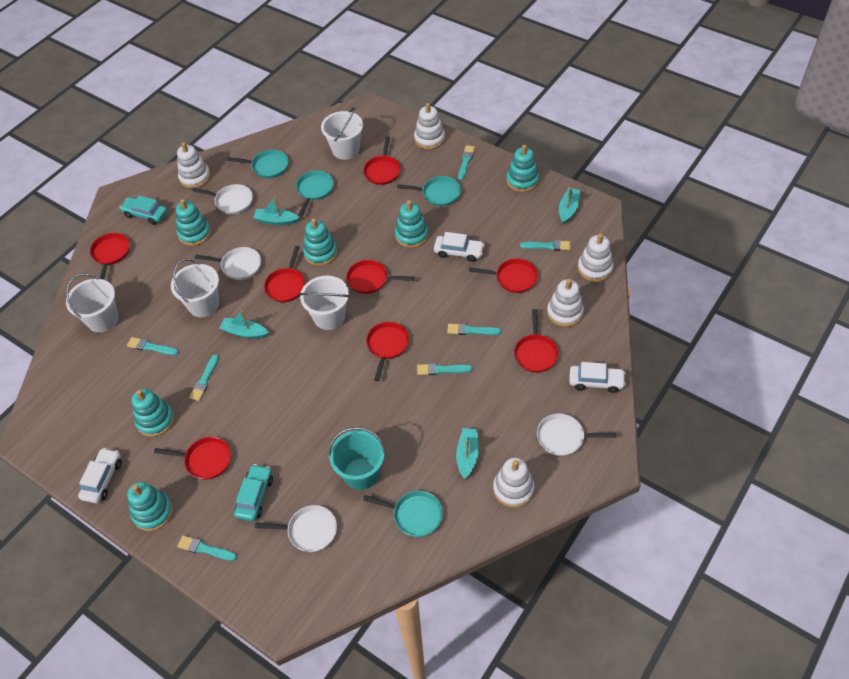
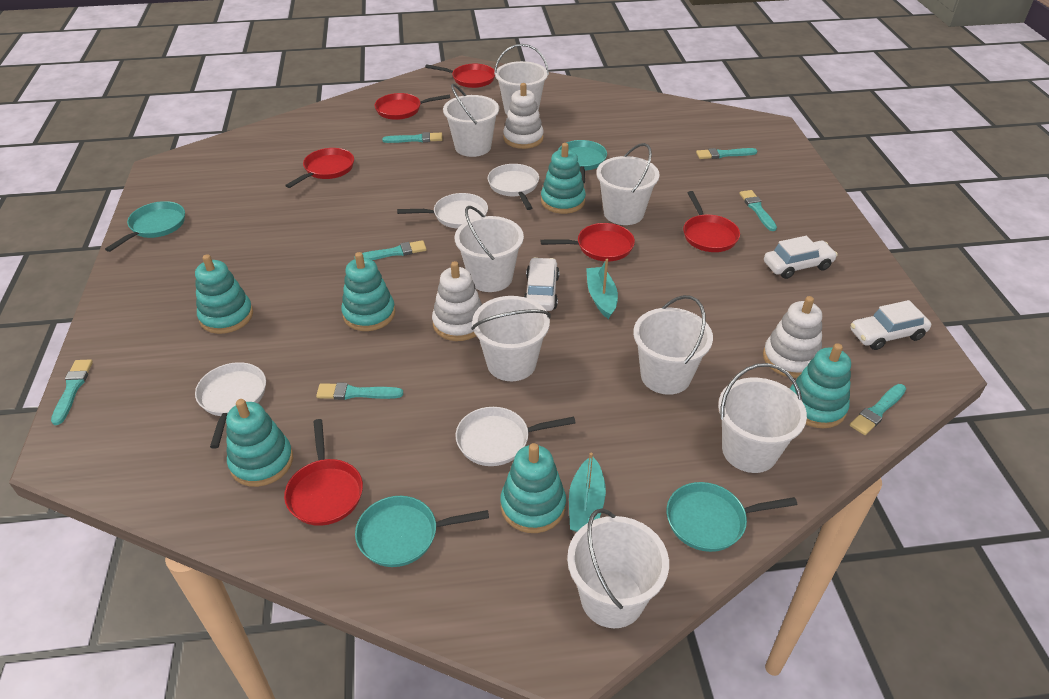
red pan: [90,233,130,280] [154,437,231,480] [264,246,305,302] [346,260,414,294] [363,136,401,185] [366,322,409,381] [469,259,538,293] [514,309,559,373] = 8 -> [284,419,363,526] [285,148,354,188] [375,93,450,120] [425,64,495,88] [540,223,635,261] [683,191,740,252] = 6
turquoise boat: [219,310,269,339] [253,196,300,225] [456,428,479,479] [559,187,580,224] = 4 -> [569,453,606,532] [586,259,618,319] = 2
turquoise bucket: [328,427,386,490] = 1 -> none = 0
turquoise car: [120,195,167,225] [234,464,273,521] = 2 -> none = 0
white bucket: [66,273,119,332] [171,259,219,317] [299,276,350,330] [321,107,363,160] = 4 -> [443,84,499,157] [455,206,524,292] [471,296,551,381] [494,44,549,115] [567,508,669,628] [597,143,660,225] [633,295,713,395] [718,363,807,473] = 8
white stacking toy: [177,142,211,188] [414,103,445,150] [493,458,535,508] [547,279,584,327] [578,233,614,282] = 5 -> [432,261,482,341] [503,83,544,149] [763,296,822,378] = 3

